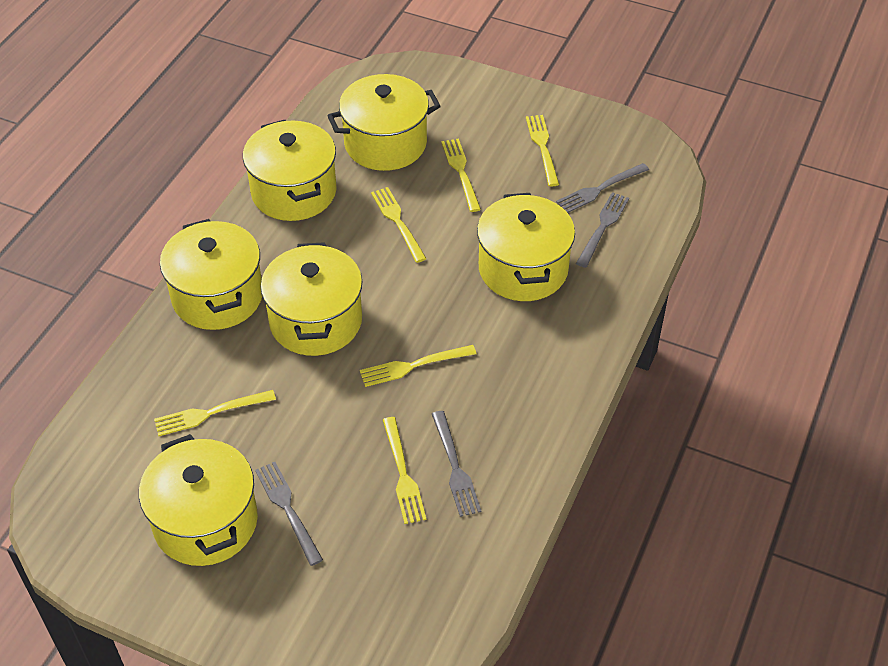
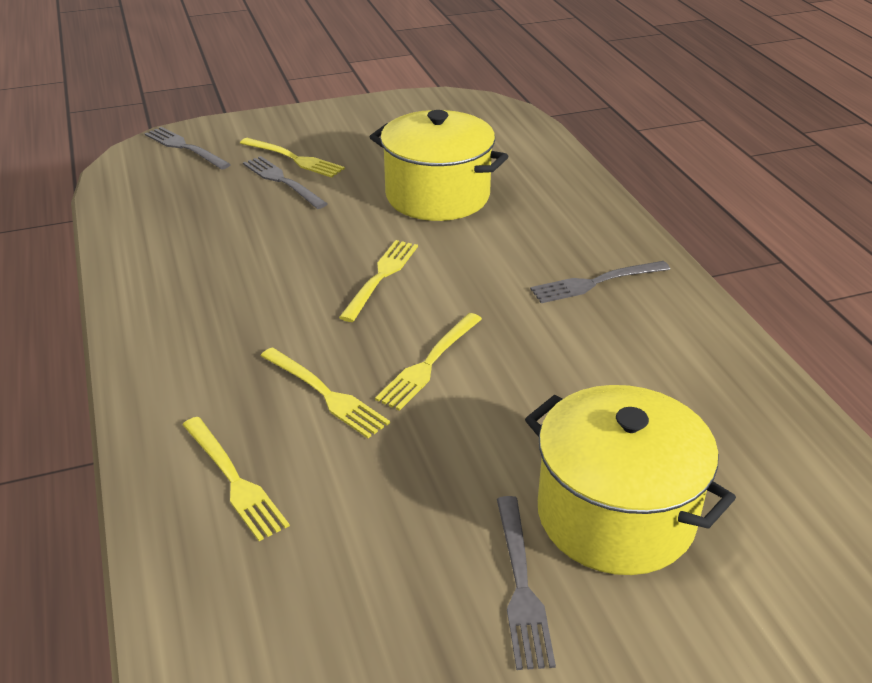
yellow fork: [154,390,276,436] [360,345,476,387] [371,187,427,263] [383,417,426,524] [441,138,481,212] [526,115,559,186] = 6 -> [182,417,290,541] [240,138,345,178] [261,347,390,438] [339,240,418,322] [375,313,482,411] = 5
yellow pot: [139,434,258,566] [160,219,262,330] [243,120,337,221] [261,242,362,356] [327,74,441,171] [477,193,575,301] = 6 -> [370,110,509,221] [525,385,736,575] = 2

